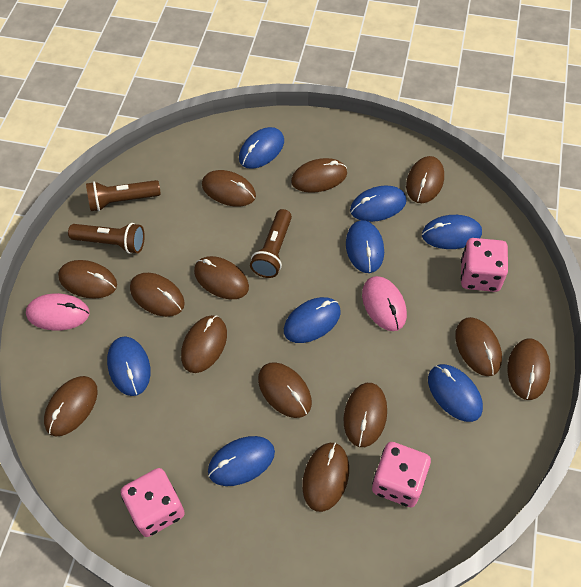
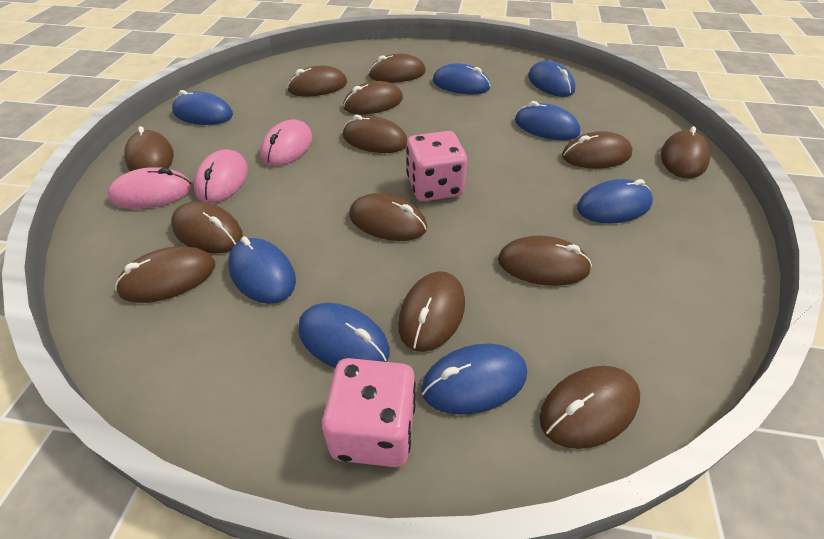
brown flashlight: [68,223,145,254] [86,180,161,211] [250,209,292,278] = 3 -> none = 0
pink dice: [121,468,185,537] [372,442,431,507] [461,238,508,292] = 3 -> [322,358,416,467] [406,131,467,202] = 2
pink mouse: [26,293,90,331] [362,276,407,331] = 2 -> [108,167,192,209] [194,149,248,203] [260,119,312,166] = 3

